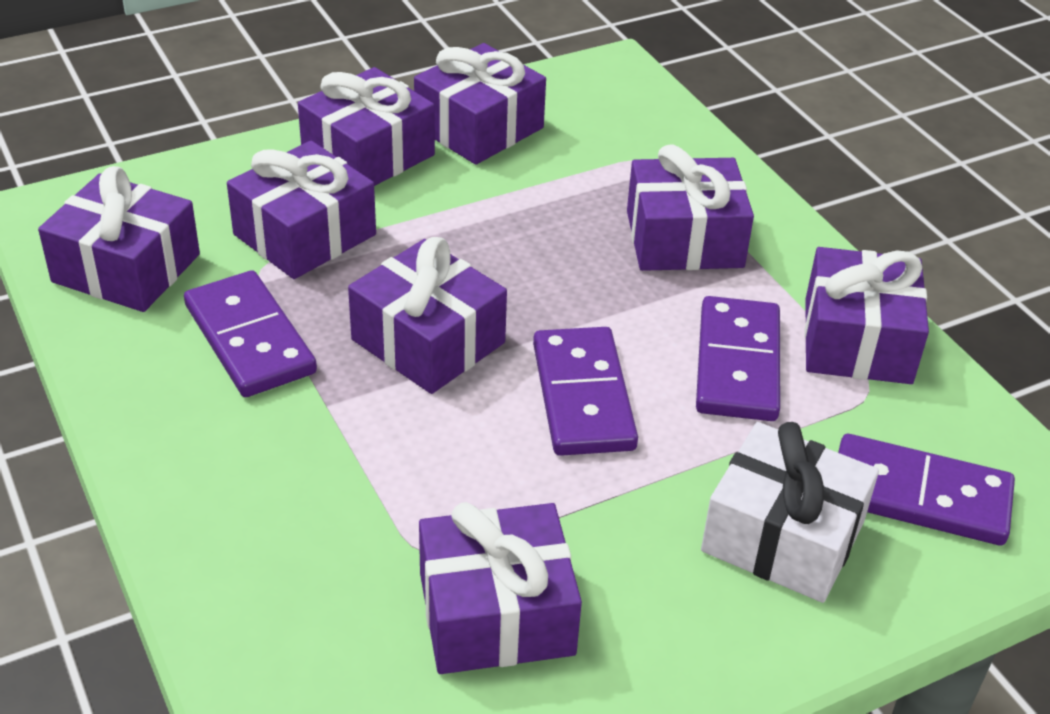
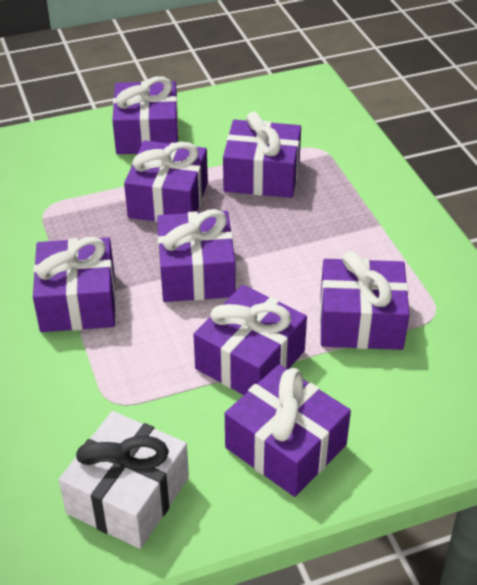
purple domino: [184,270,317,397] [533,327,638,456] [696,296,780,421] [838,434,1015,546] = 4 -> none = 0

